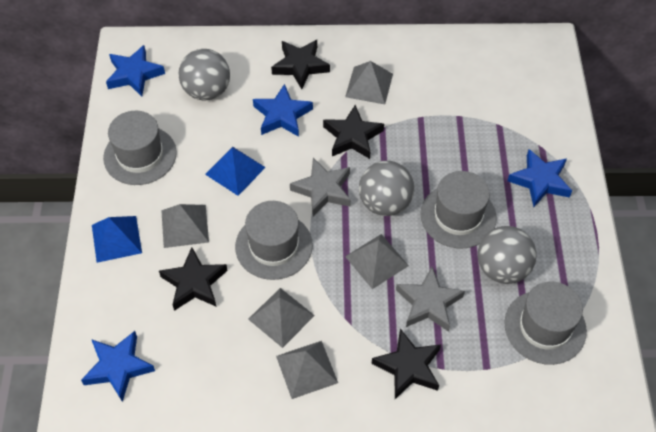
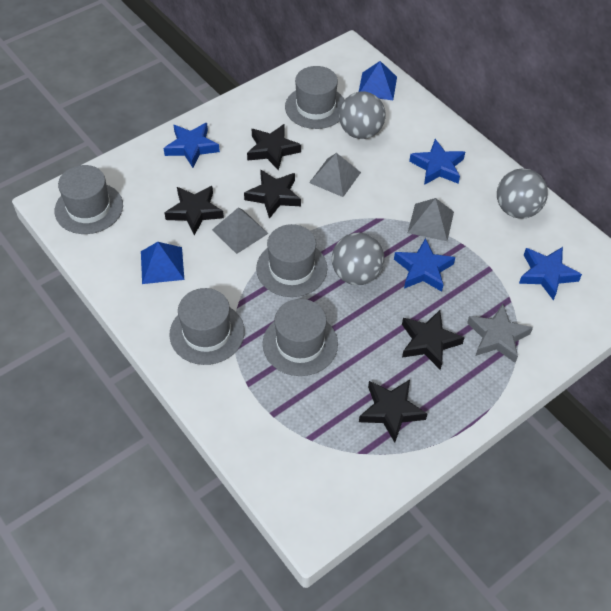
black star: [159,247,228,311] [271,40,330,89] [323,105,384,159] [372,329,441,399] = 4 -> [165,186,224,235] [244,169,301,219] [247,124,301,171] [359,380,427,443] [402,310,465,370] = 5
grey hat: [103,111,177,185] [235,201,313,280] [420,171,497,248] [504,282,587,365] = 4 -> [55,165,123,234] [169,288,245,365] [256,224,327,297] [263,299,338,376] [285,66,345,129] = 5
grey pyramid: [161,204,209,248] [248,288,315,348] [276,341,338,399] [345,61,393,104] [345,234,409,289] = 5 -> [212,208,268,254] [309,153,361,197] [408,198,454,241] = 3
grey star: [290,158,351,216] [396,267,465,332] = 2 -> [467,304,533,363] = 1

